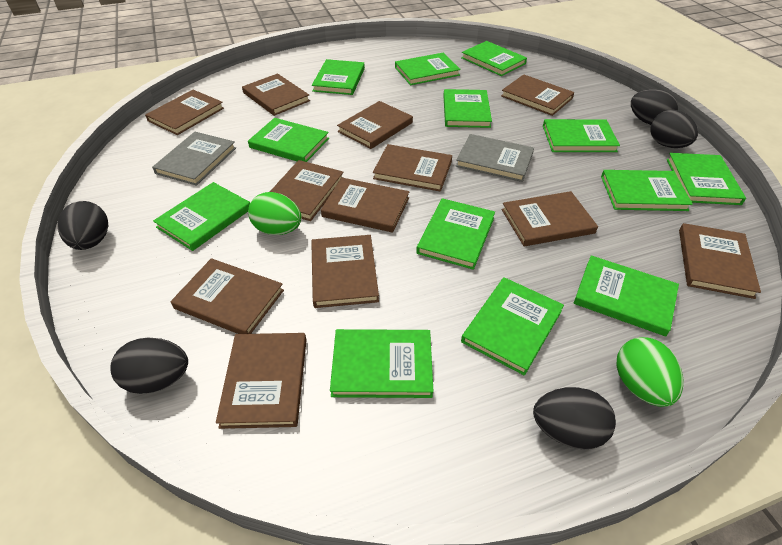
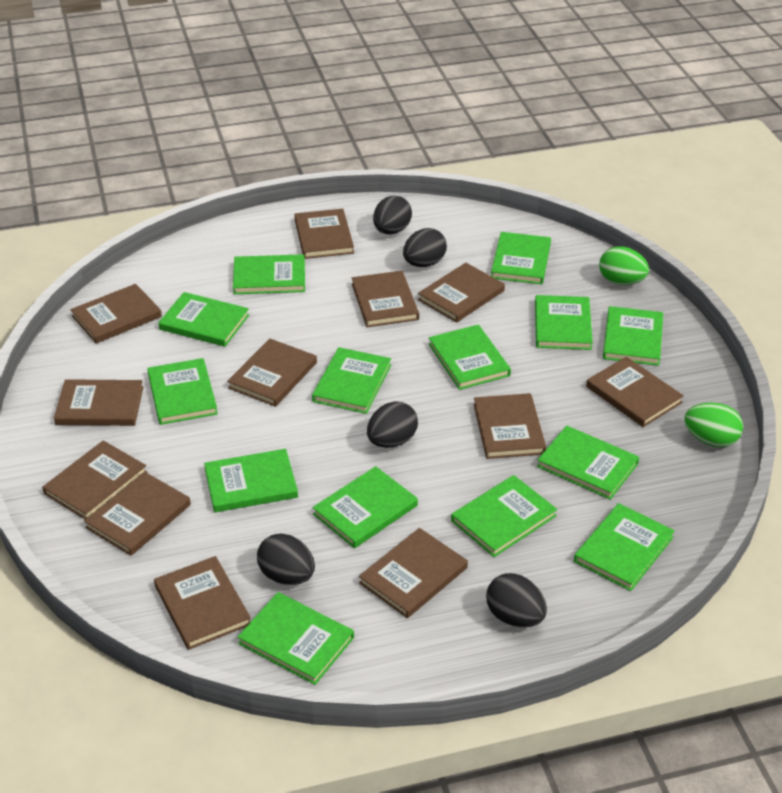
green book: [153,182,250,251] [248,118,329,162] [312,59,365,95] [330,329,434,398] [395,53,461,85] [416,198,495,270] [443,89,492,128] [461,41,527,76] [461,277,564,376] [543,119,620,152] [574,255,679,336] [601,170,693,211] [667,153,746,205] = 13 -> [147,358,218,425] [158,292,249,347] [204,449,298,512] [233,254,305,294] [238,592,354,685] [312,347,391,414] [312,466,418,548] [429,325,511,390] [451,475,557,557] [491,232,551,284] [535,295,593,350] [537,426,639,500] [574,503,675,591] [603,306,663,366] = 14
grey book: [152,132,236,186] [456,134,534,182] = 2 -> none = 0

